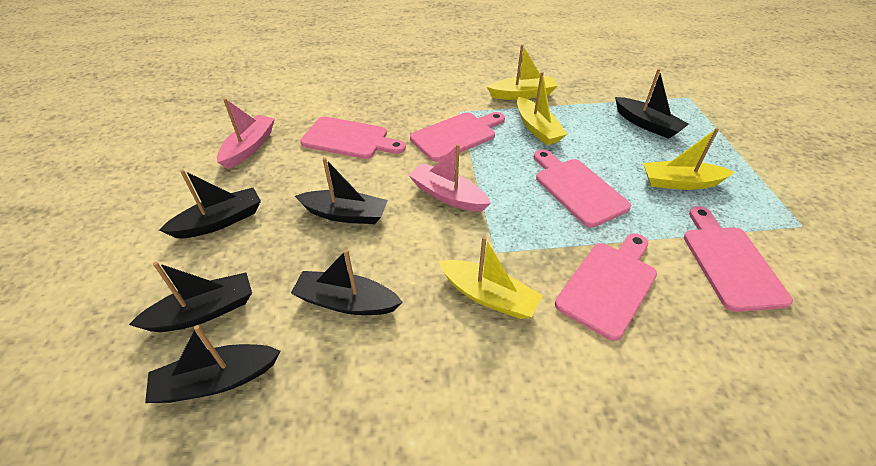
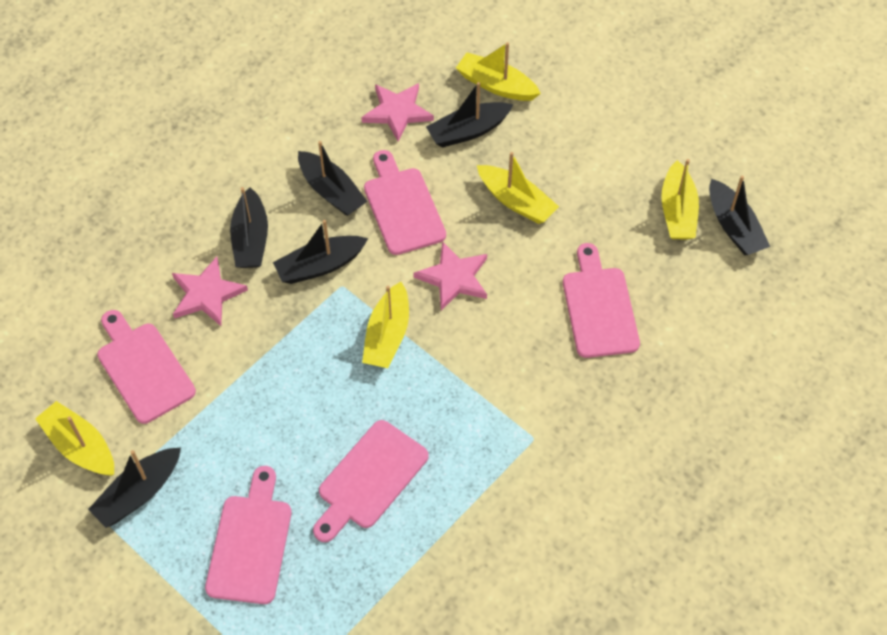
pink boat: [217,98,275,169] [409,144,491,212] = 2 -> none = 0
pink star: none = 0 -> [172,257,248,326] [361,83,434,142] [413,241,487,310] = 3
yellow boat: [438,236,543,319] [487,44,558,100] [517,72,567,145] [643,128,734,190] = 4 -> [35,401,114,476] [362,282,409,368] [456,42,541,101] [477,152,559,224] [661,159,699,240] = 5

